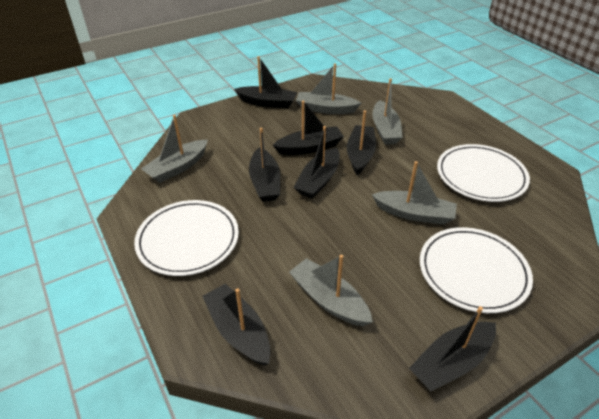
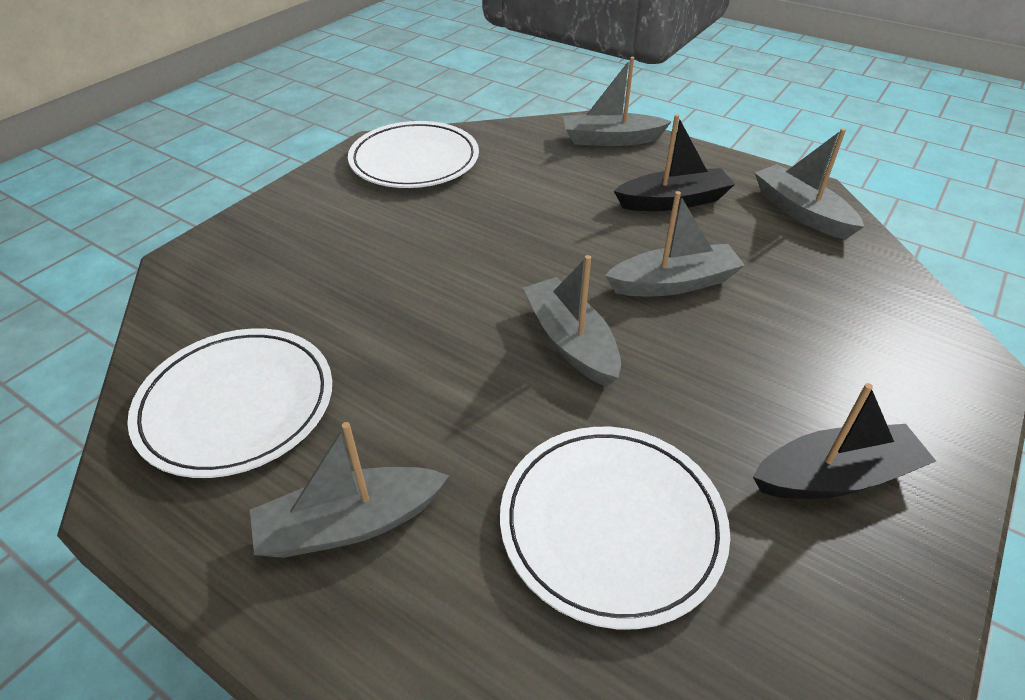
black boat: [203,283,270,366] [234,56,297,108] [249,128,281,202] [273,101,344,155] [294,126,340,199] [347,110,376,175] [409,306,496,391] = 7 -> [614,114,735,211] [753,383,936,499] = 2

